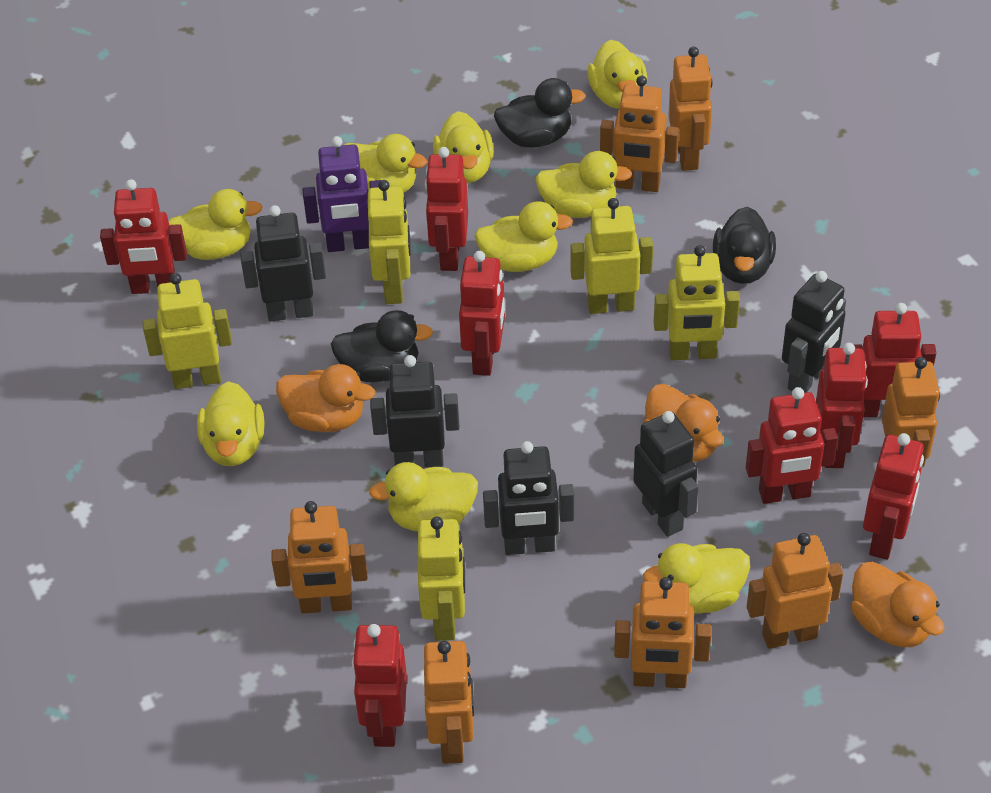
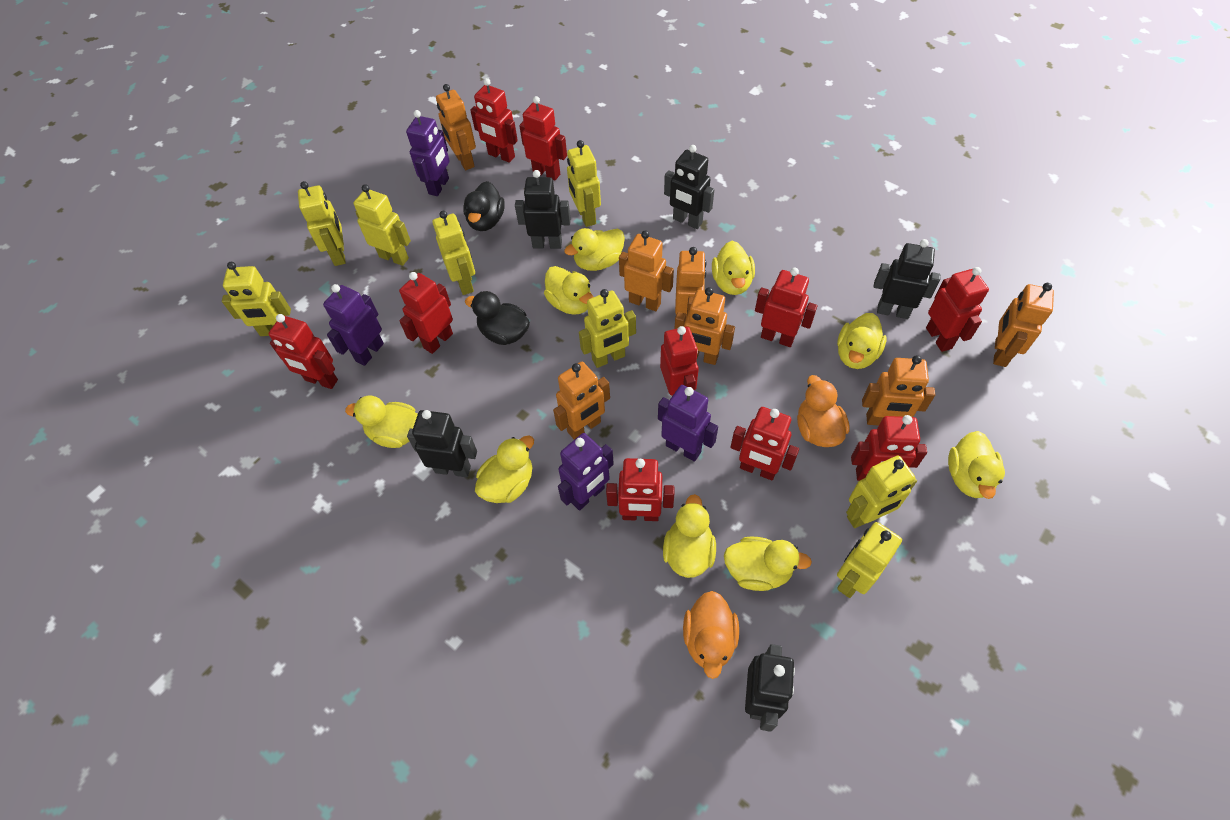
black duck: [331,310,433,382] [494,78,586,148] [713,207,776,284] = 3 -> [463,181,505,231] [465,291,530,345] = 2
orange duck: [276,364,375,432] [643,384,723,461] [851,561,944,647] = 3 -> [683,591,739,679] [797,375,850,447] = 2
purple robot: [302,136,381,252] = 1 -> [323,284,384,366] [406,110,450,196] [558,433,614,511] [658,385,718,462] = 4
red robot: [100,179,187,294] [352,624,407,747] [425,147,468,271] [459,251,505,376] [746,387,838,504] [816,343,868,468] [853,303,936,417] [863,433,924,560] = 8 -> [268,314,338,389] [399,272,453,354] [470,78,518,163] [519,96,567,181] [606,458,675,521] [660,326,699,396] [731,407,799,480] [755,267,817,347] [851,415,927,481] [926,267,989,352] = 10
yellow robot: [143,273,232,389] [368,180,410,304] [418,517,465,641] [570,198,653,314] [654,245,740,360] = 5 -> [222,262,291,336] [298,181,346,266] [354,184,411,266] [432,211,475,295] [567,140,601,227] [579,289,636,368] [837,522,902,598] [846,456,917,528] = 8

